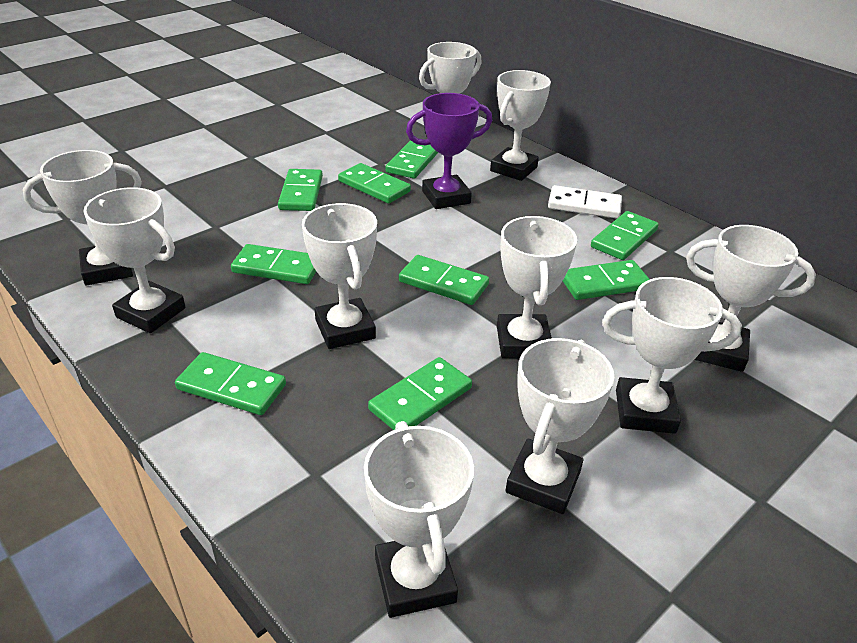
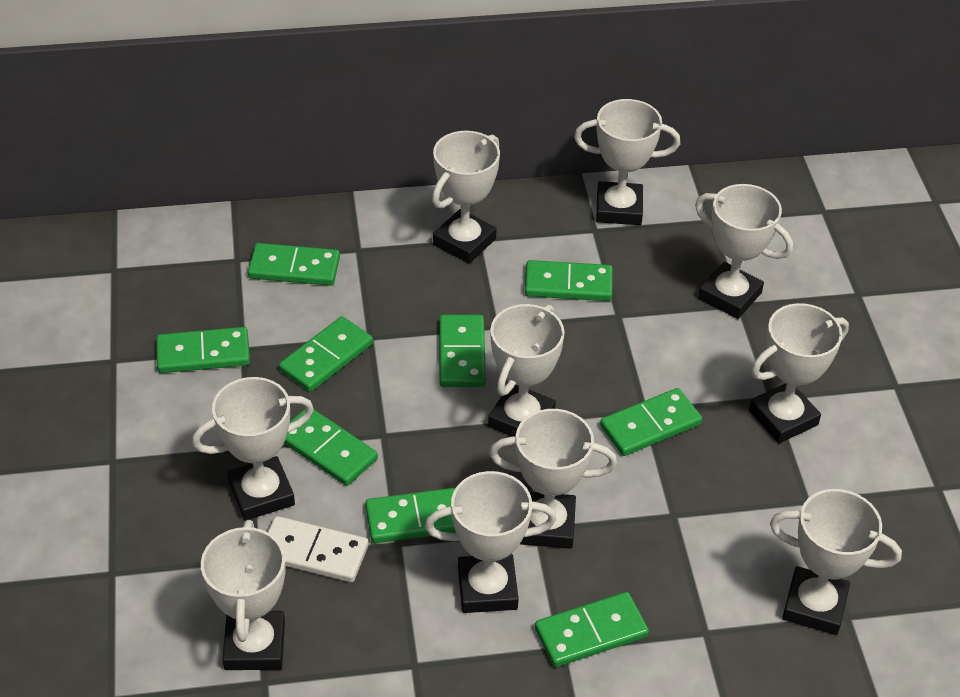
purple trophy: [406,93,492,209] = 1 -> none = 0

